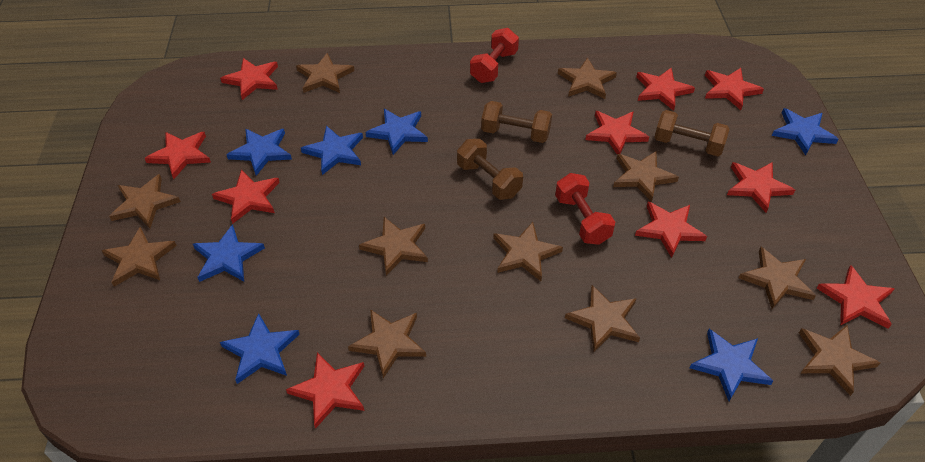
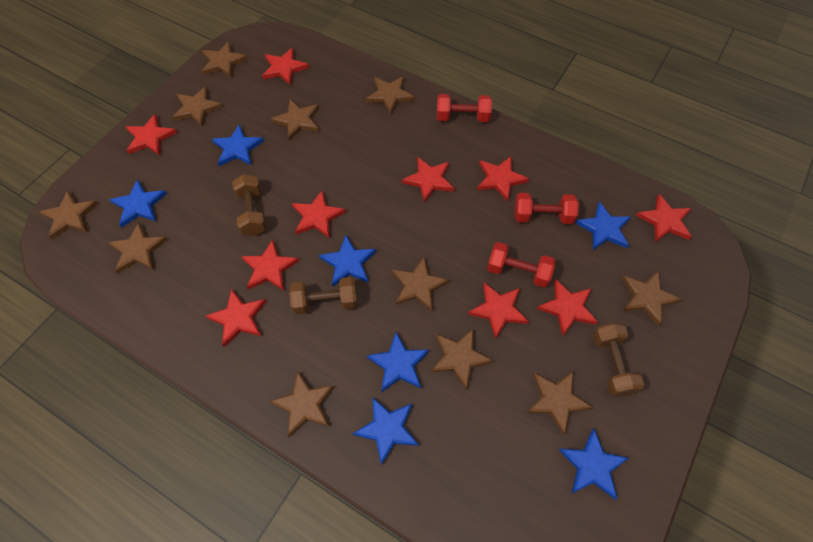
red dumbbell: [470,28,519,83] [555,173,615,245] = 2 -> [437,94,492,122] [487,242,555,288] [514,193,579,224] = 3

